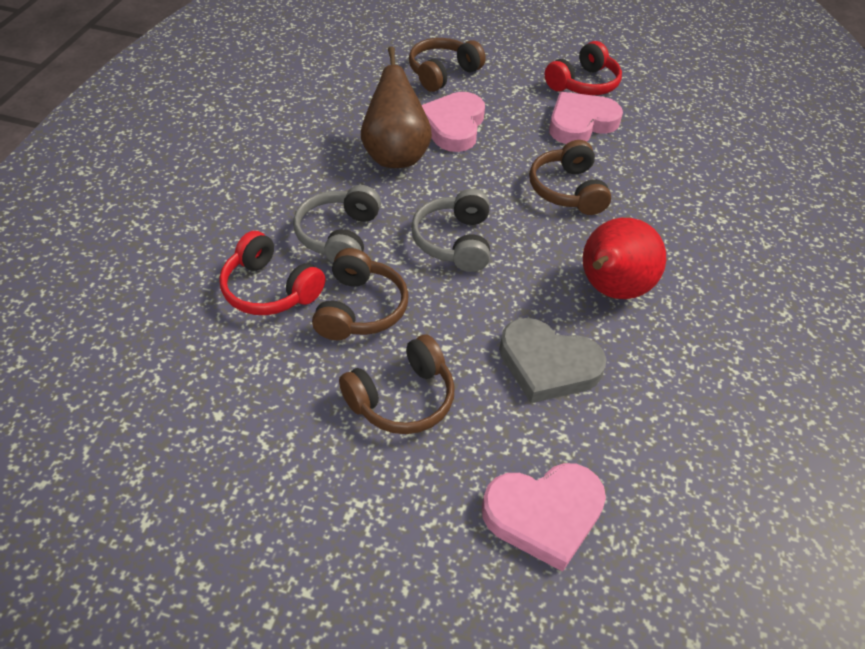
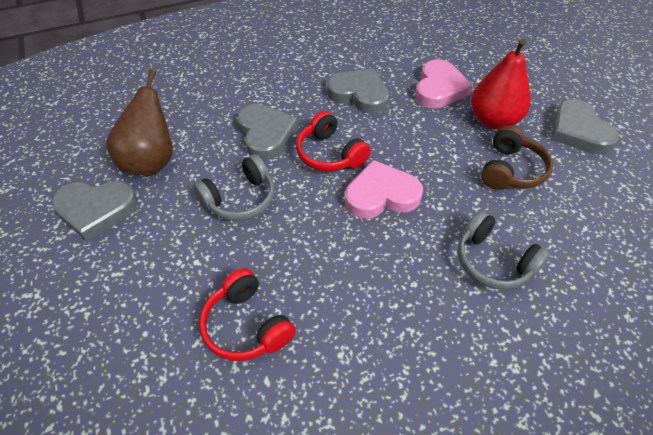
brown headphones: [312,248,409,340] [339,335,455,434] [409,38,486,92] [529,140,611,215] = 4 -> [481,125,553,190] = 1
grey heart: [499,318,606,403] = 1 -> [52,181,137,241] [237,104,298,160] [327,69,389,114] [551,99,619,154] = 4
pink heart: [422,92,485,152] [482,463,606,572] [549,92,623,144] = 3 -> [345,160,423,218] [415,59,473,109] = 2

